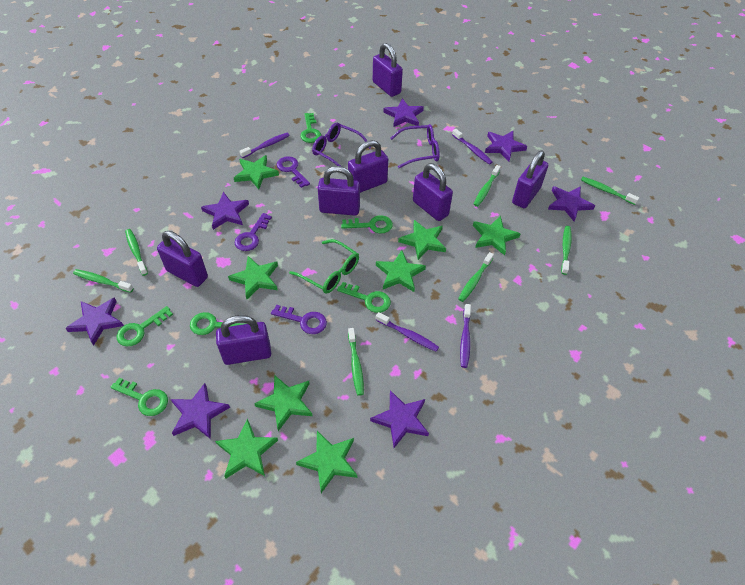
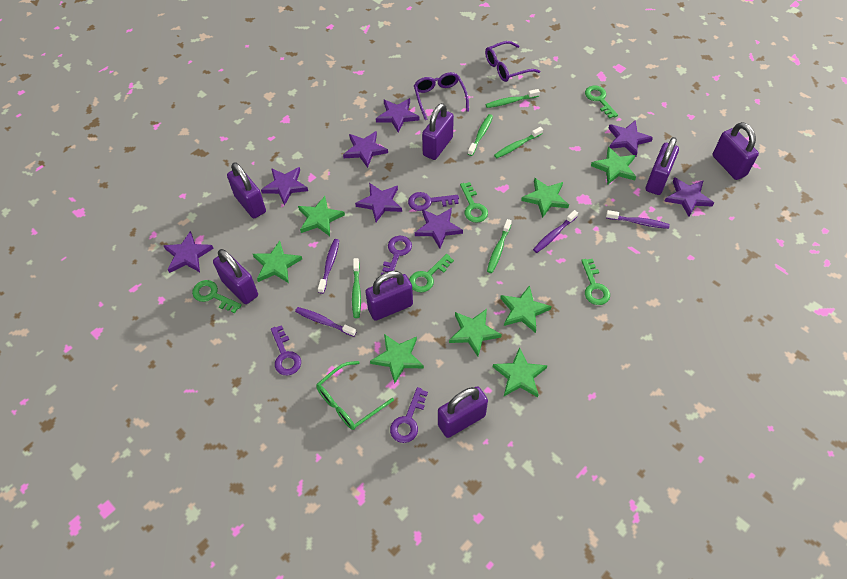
green key: [110,378,168,416] [117,306,173,346] [190,312,243,335] [300,113,321,143] [337,282,391,313] [341,215,393,233] = 6 -> [192,280,242,313] [409,254,454,292] [460,182,488,223] [581,259,610,305] [585,86,618,119] = 5
green toothbrush: [73,269,134,293] [125,229,148,276] [348,328,364,396] [458,252,494,302] [474,165,501,207] [561,226,572,275] [581,177,639,205] = 7 -> [352,258,361,318] [468,114,493,156] [486,89,540,108] [487,219,512,273] [494,127,543,158] = 5
purple key: [235,213,272,251] [271,304,327,334] [277,156,310,188] = 3 -> [271,325,301,375] [381,236,412,279] [390,387,428,443] [408,192,459,211] = 4
purple star: [65,298,124,346] [171,383,230,439] [201,192,249,230] [370,390,429,448] [383,99,424,127] [485,130,527,162] [548,186,595,221] = 7 -> [163,231,214,273] [261,167,308,206] [343,131,388,168] [355,183,402,222] [376,98,420,133] [415,208,463,248] [608,120,653,157] [664,177,714,217] = 8

